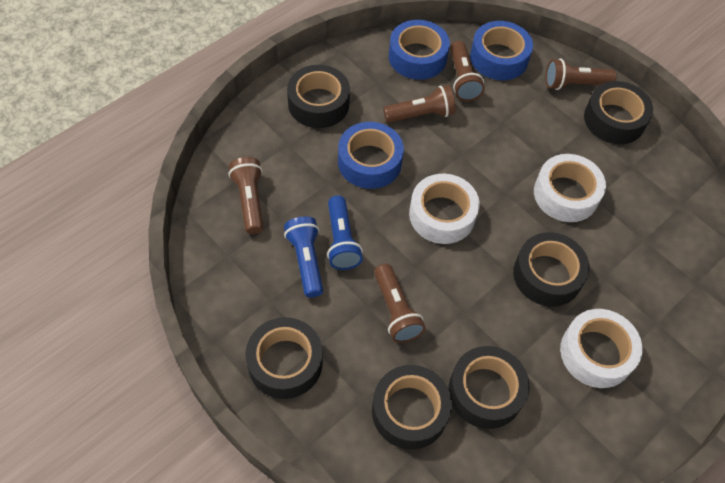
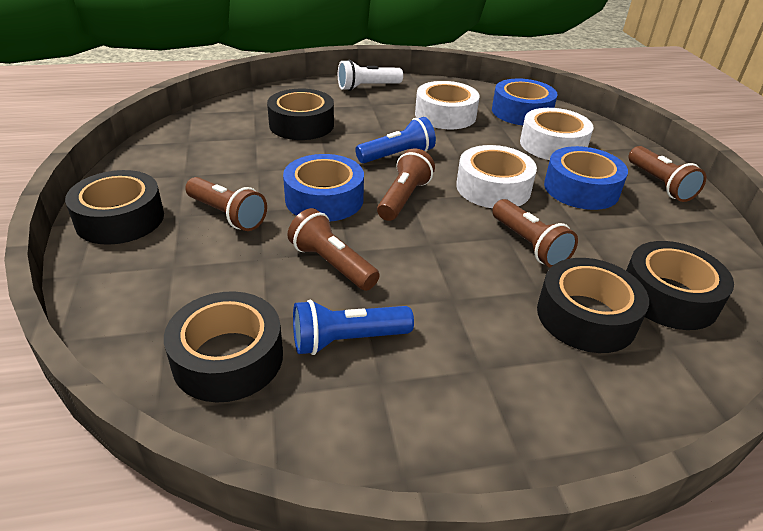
black tape: [245,317,323,399] [287,65,350,128] [372,365,452,449] [449,346,530,429] [513,232,590,307] [584,81,653,144] = 6 -> [65,170,164,245] [164,291,283,402] [267,89,334,140] [537,258,649,353] [626,241,734,330] = 5
white flashlight: none = 0 -> [338,60,403,91] = 1

